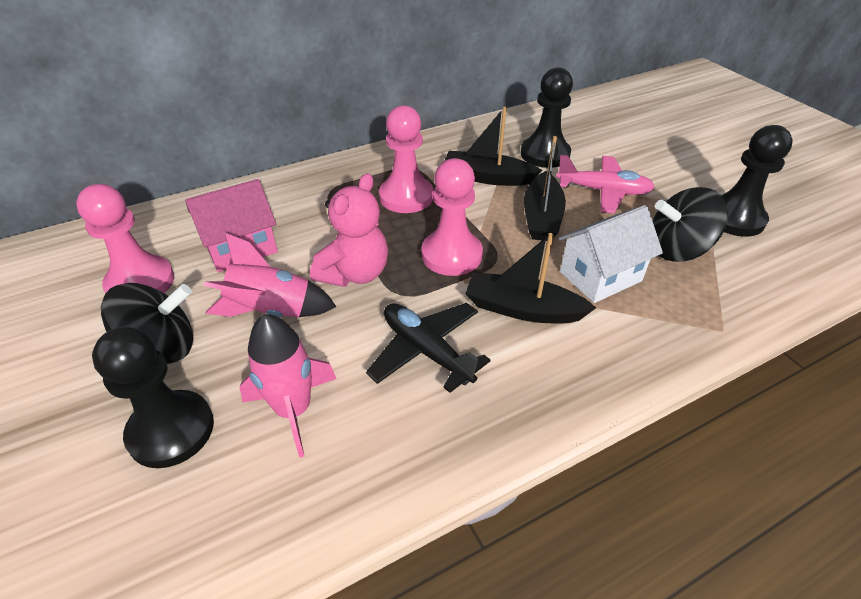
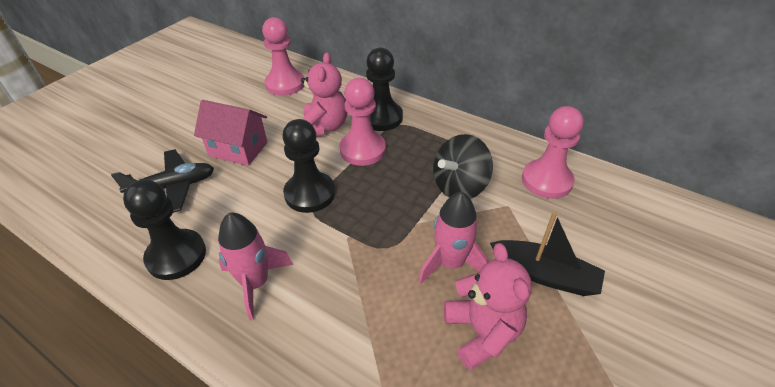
black boat: [444,107,542,186] [465,233,596,323] [524,136,566,241] = 3 -> [490,212,605,296] = 1
black spinning top: [101,283,193,364] [653,187,728,262] = 2 -> [433,134,493,199] = 1
pink plane: [556,155,654,214] = 1 -> none = 0
pink teddy bear: [310,173,388,287] = 1 -> [301,52,347,136] [444,243,532,370] = 2
white house: [559,205,663,303] = 1 -> none = 0

